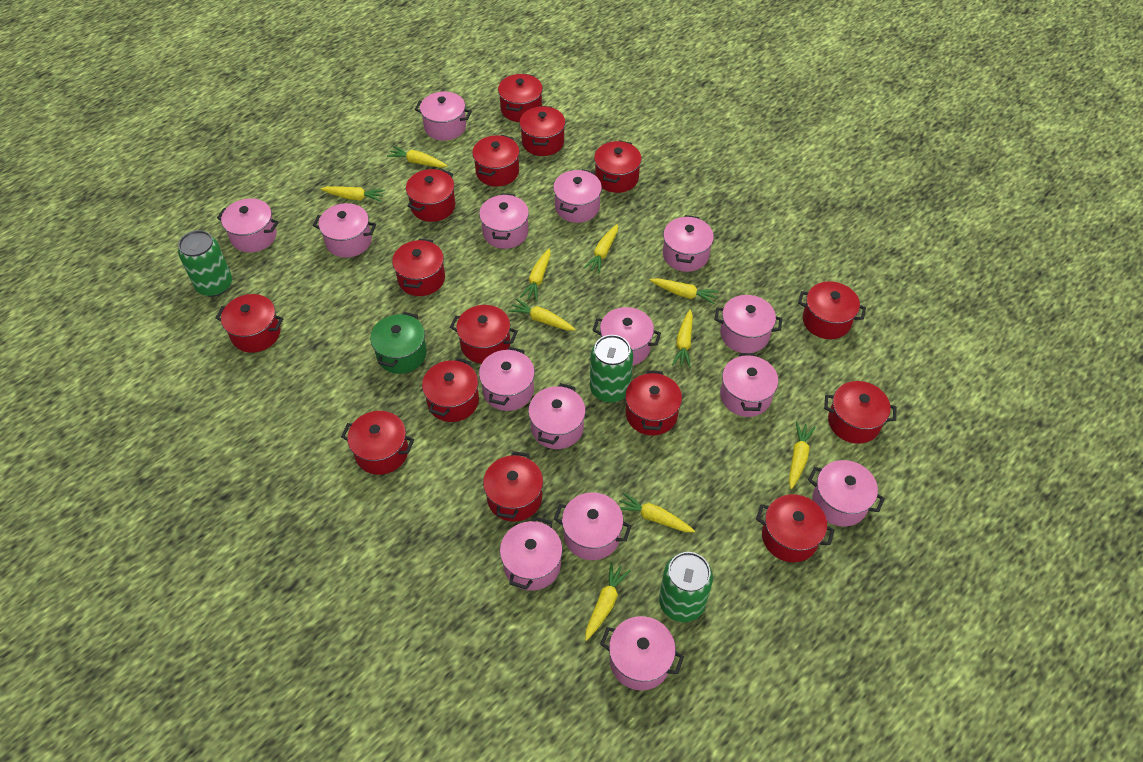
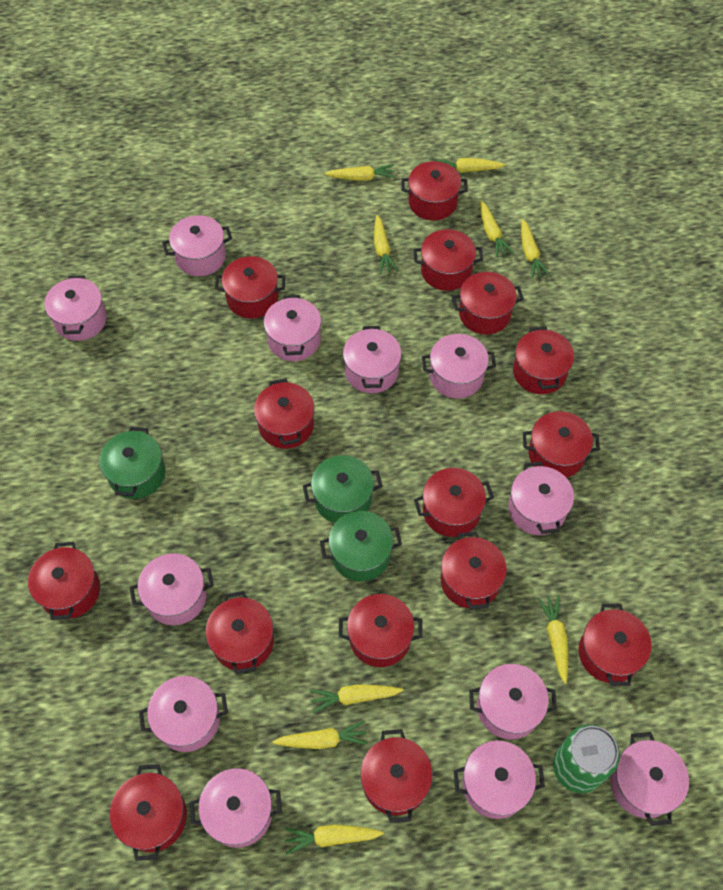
green can: [178,230,232,297] [590,335,633,402] [659,552,713,622] = 3 -> [553,724,620,793] = 1
green pot: [370,312,427,374] = 1 -> [99,427,165,499] [303,455,382,523] [320,511,402,581] = 3
pink pot: [217,198,279,252] [313,203,376,258] [414,92,472,141] [479,194,529,249] [479,347,535,411] [500,517,562,591] [528,383,586,449] [553,169,602,223] [554,492,631,560] [592,307,661,365] [600,616,684,691] [663,215,714,272] [714,295,782,353] [720,353,778,417] [808,460,885,526] = 15 -> [44,275,107,341] [130,553,214,625] [139,676,228,752] [162,215,232,276] [190,768,282,848] [264,295,321,361] [343,326,402,393] [422,334,496,399] [454,740,545,819] [469,664,557,740] [508,462,574,535] [610,732,689,826] = 12
yellow carrot: [320,186,385,202] [387,146,448,168] [508,298,576,331] [520,248,551,301] [584,224,618,273] [585,562,631,641] [619,492,695,533] [650,278,719,304] [672,309,693,368] [789,422,816,489] = 10 -> [272,720,368,749] [284,824,384,855] [310,685,403,713] [324,164,395,181] [374,215,398,274] [435,158,505,173] [480,201,514,258] [521,219,550,279] [537,595,568,684] = 9

